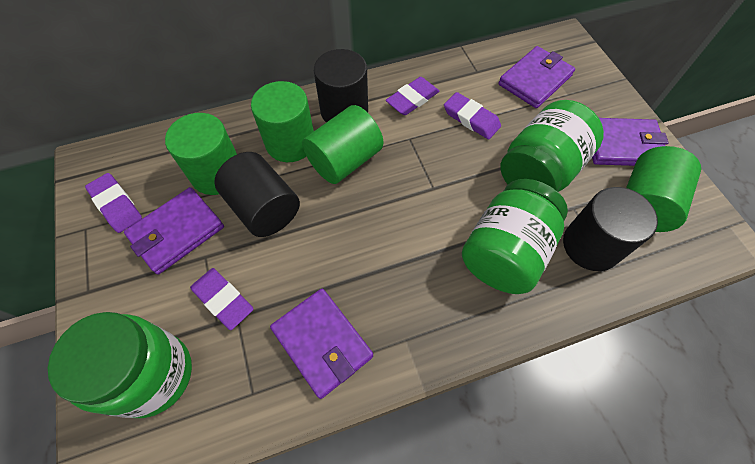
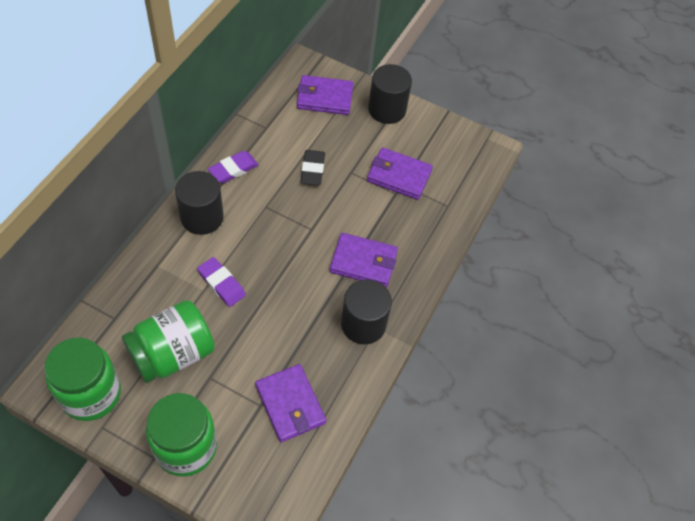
black eraser: none = 0 -> [300,150,325,185] = 1
green cylinder: [165,113,237,195] [251,81,314,162] [302,105,383,184] [626,146,701,232] = 4 -> none = 0
purple eraser: [85,173,142,233] [190,268,253,330] [386,77,439,115] [444,92,501,140] = 4 -> [197,257,246,307] [208,151,259,183] = 2

